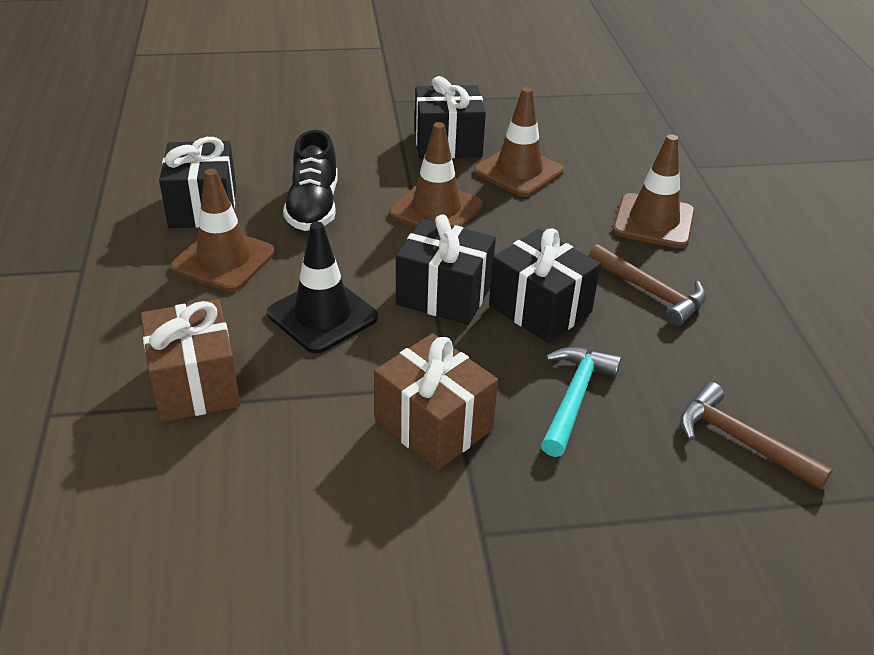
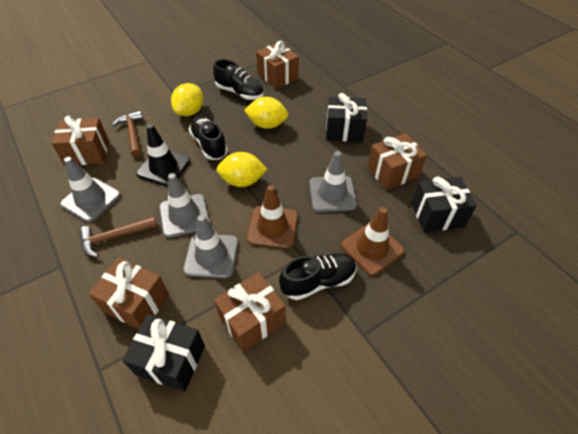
black gift: [159,137,236,228] [396,214,496,325] [415,76,486,159] [489,228,601,343] = 4 -> [122,315,205,392] [326,93,367,142] [411,176,477,232] = 3
black shoe: [283,130,338,231] = 1 -> [189,115,228,160] [213,59,264,100] [279,253,357,300] = 3
brown gift: [141,299,240,422] [374,333,498,470] = 2 -> [51,116,109,166] [88,258,169,329] [214,272,286,352] [256,41,299,89] [367,133,427,190] = 5
brown traffic cone: [170,168,275,292] [389,122,483,227] [474,87,564,197] [613,134,695,248] = 4 -> [247,185,298,249] [341,207,404,276] = 2
grey traffic cone: none = 0 -> [60,157,121,222] [159,173,210,238] [183,215,238,278] [309,151,357,212] = 4
turquoise hammer: [541,347,622,457] = 1 -> none = 0
yellow lemon: none = 0 -> [171,83,203,116] [216,152,267,187] [244,97,288,129] = 3

